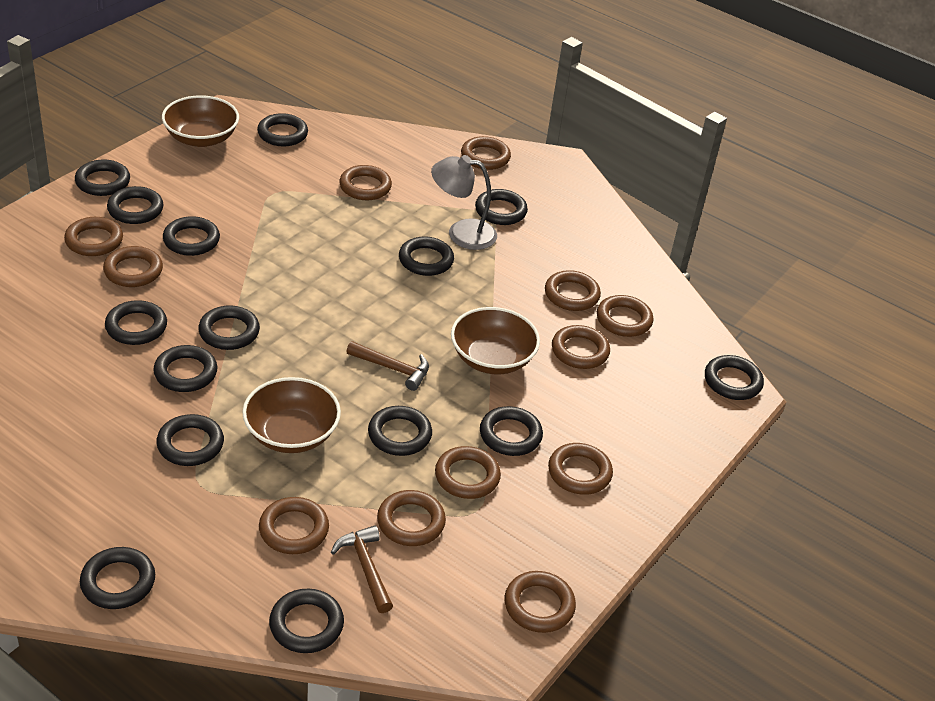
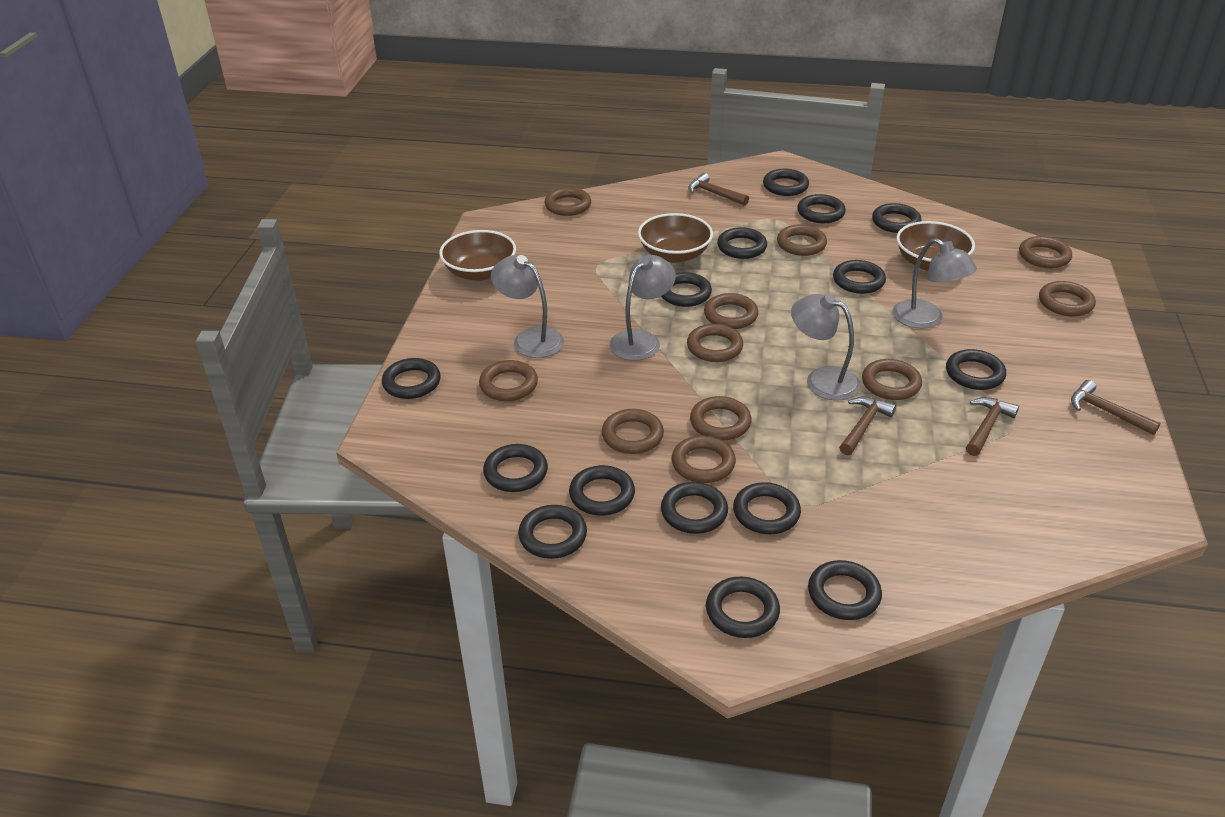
brown hammer: [331,526,393,613] [346,341,429,391] = 2 -> [688,173,749,206] [839,396,896,456] [966,397,1019,456] [1071,380,1161,435] = 4
brown ring: [64,217,123,256] [103,246,163,287] [259,497,329,554] [339,165,392,200] [377,490,446,546] [435,446,501,499] [461,136,511,170] [505,571,576,633] [545,270,601,311] [548,443,613,495] [552,325,610,369] [597,295,653,337] = 12 -> [479,360,538,401] [544,187,591,216] [602,409,664,454] [672,435,736,483] [687,324,743,362] [690,396,752,441] [704,293,759,329] [777,224,827,256] [862,359,922,400] [1019,236,1072,268] [1039,281,1096,316] = 11
grey lamp: [431,155,497,250] = 1 -> [491,255,564,358] [610,255,676,360] [791,294,861,400] [893,238,977,329] = 4

